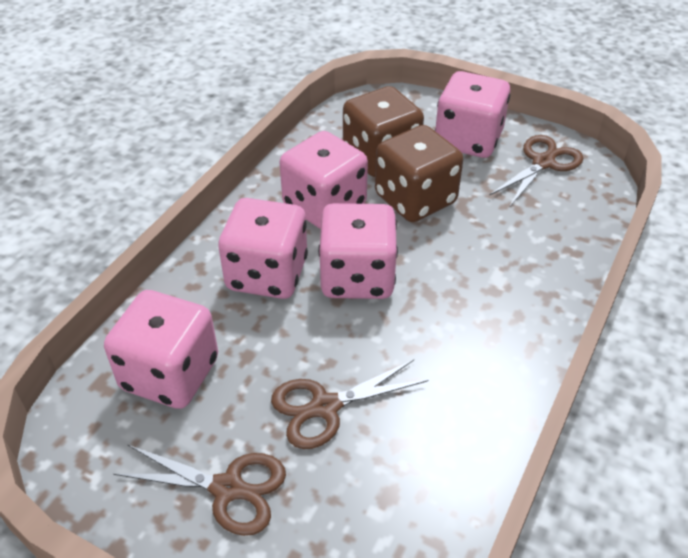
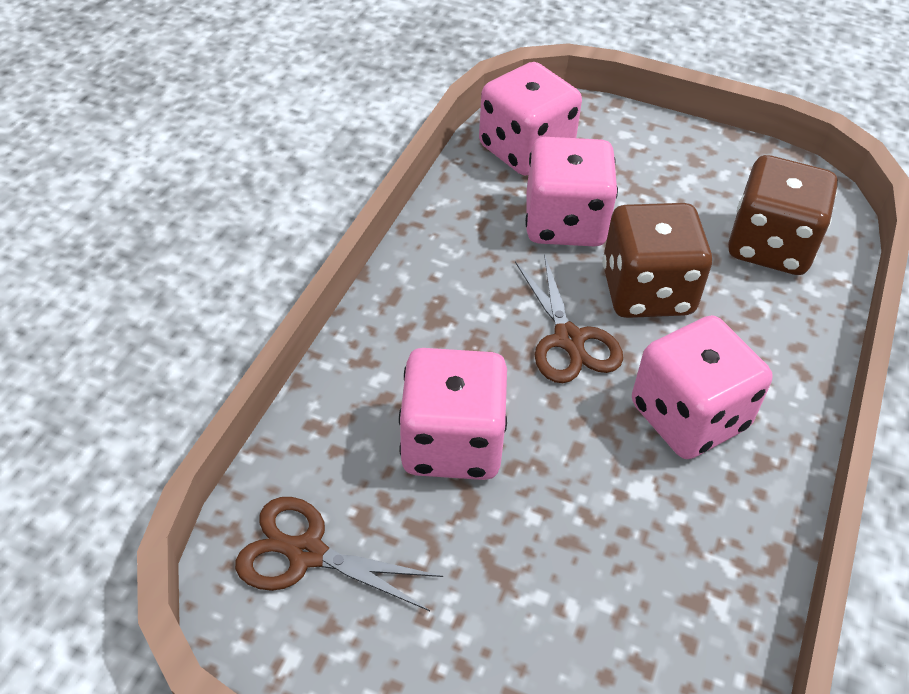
brown scissors: [113,445,286,536] [271,360,428,449] [489,135,583,206] = 3 -> [235,497,443,611] [515,254,623,383] = 2
pink dice: [104,290,218,409] [218,198,308,299] [280,131,368,229] [318,203,398,299] [435,71,510,158] = 5 -> [399,348,507,480] [479,62,582,175] [525,137,618,247] [632,315,773,459] = 4

